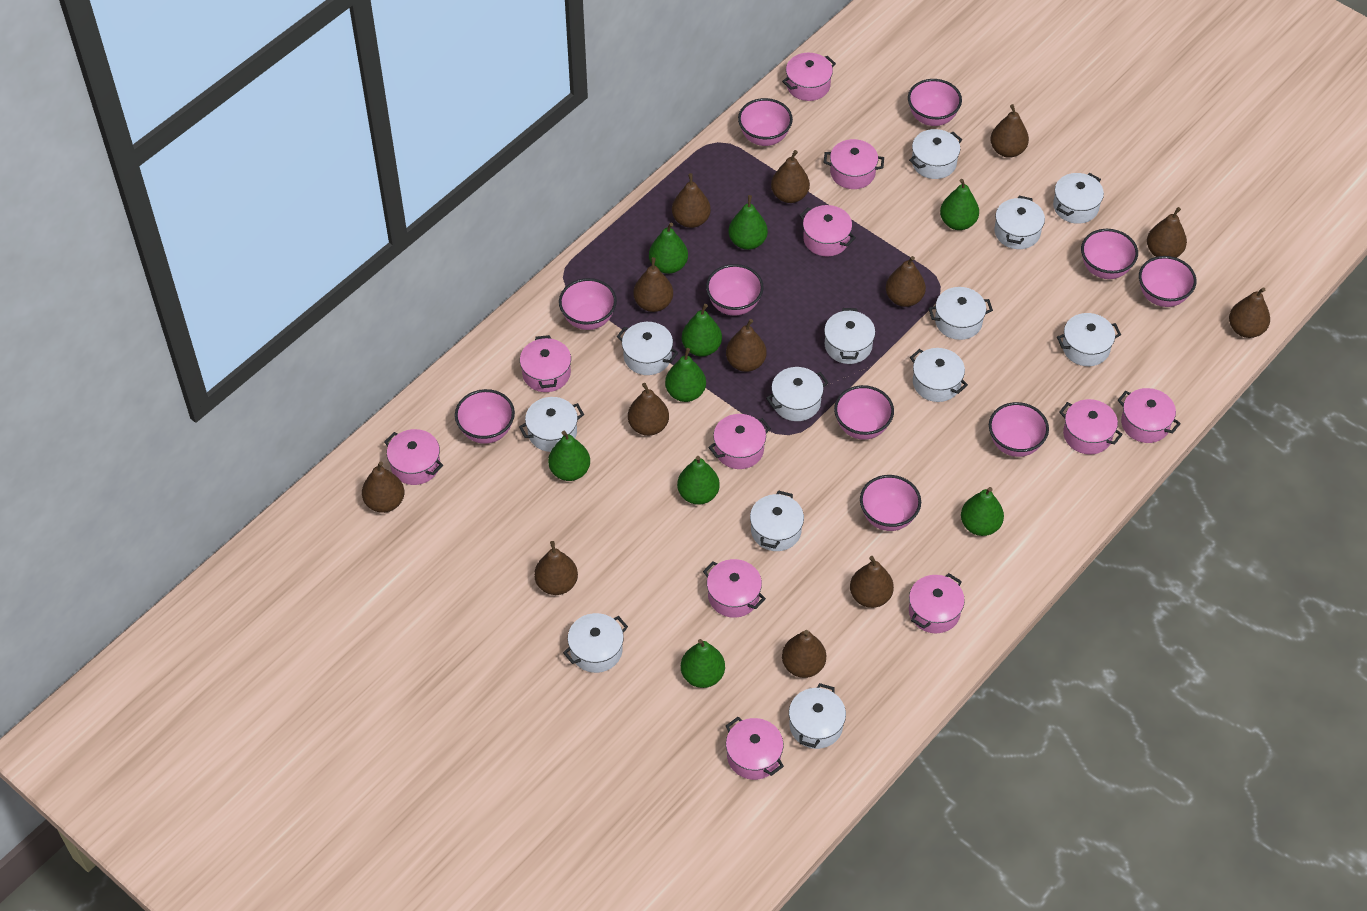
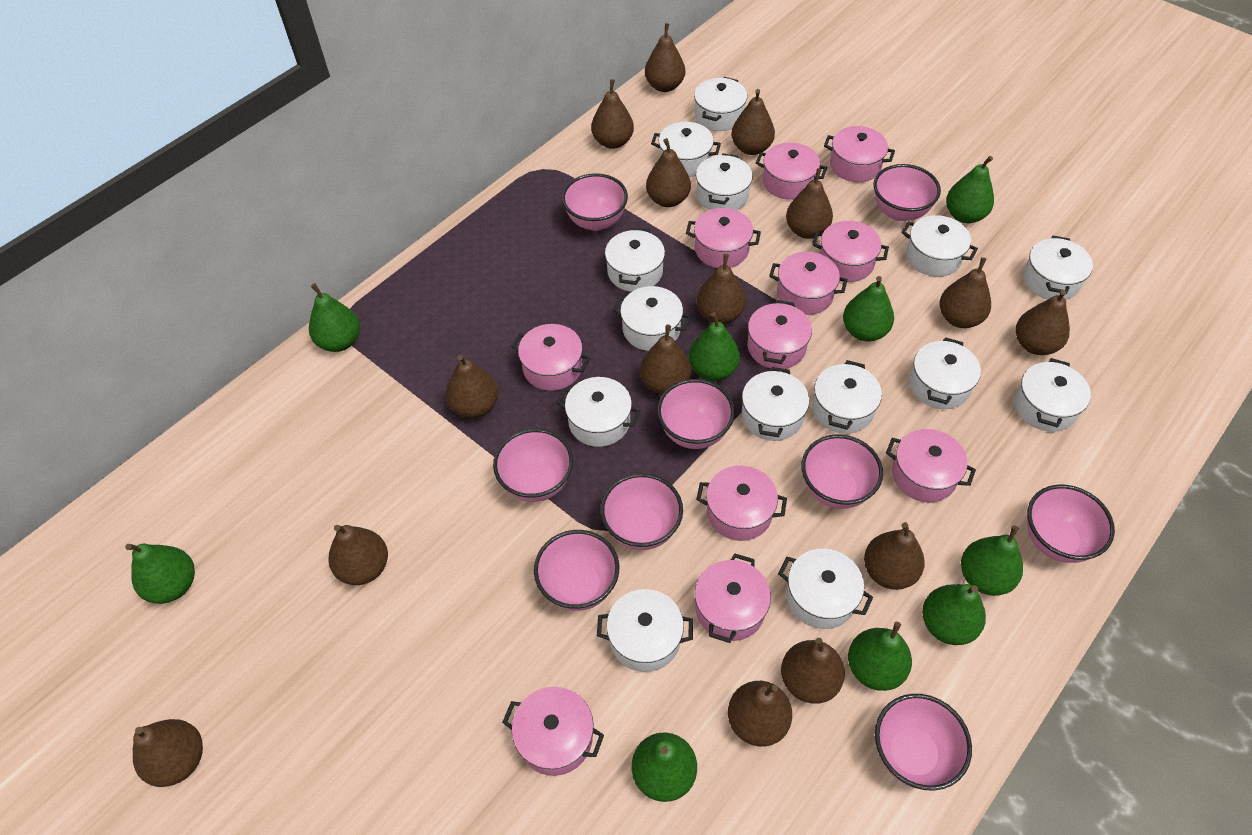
brown pear: [362,462,405,513] [534,541,578,595] [628,383,669,436] [633,257,673,312] [672,173,711,228] [726,319,767,372] [771,150,810,203] [782,630,826,678] [850,556,894,608] [886,256,926,307] [990,104,1029,158] [1147,207,1187,258] [1229,287,1270,338] = 13 -> [133,719,203,787] [328,525,388,585] [446,355,498,418] [591,79,634,149] [640,324,691,395] [645,23,685,92] [646,138,691,207] [697,254,746,324] [728,681,792,747] [731,89,775,155] [781,638,845,704] [786,168,833,239] [864,522,925,590] [940,257,991,328] [1016,290,1070,355] = 15
pink bowl: [455,389,515,444] [559,278,617,330] [706,264,764,315] [738,98,793,146] [834,385,894,440] [860,475,921,531] [908,79,962,126] [989,402,1049,457] [1081,229,1138,279] [1139,256,1197,307] = 10 -> [493,428,573,502] [534,530,619,611] [562,173,628,231] [600,473,683,550] [657,379,735,449] [801,434,883,509] [874,164,941,221] [875,694,972,790] [1027,485,1115,563] = 9
white pot: [519,397,584,452] [563,613,628,673] [617,322,678,375] [750,490,804,551] [766,367,829,421] [789,683,846,749] [824,308,875,364] [909,129,962,179] [910,348,968,402] [928,287,993,340] [994,196,1045,249] [1053,173,1104,224] [1057,313,1121,366] = 13 -> [557,377,641,447] [597,589,693,672] [605,228,665,292] [613,286,691,351] [651,122,721,177] [694,77,747,131] [696,153,753,210] [742,367,809,441] [778,549,873,629] [812,360,882,434] [901,215,978,277] [909,337,981,409] [1015,358,1091,432] [1023,236,1093,300] = 14

